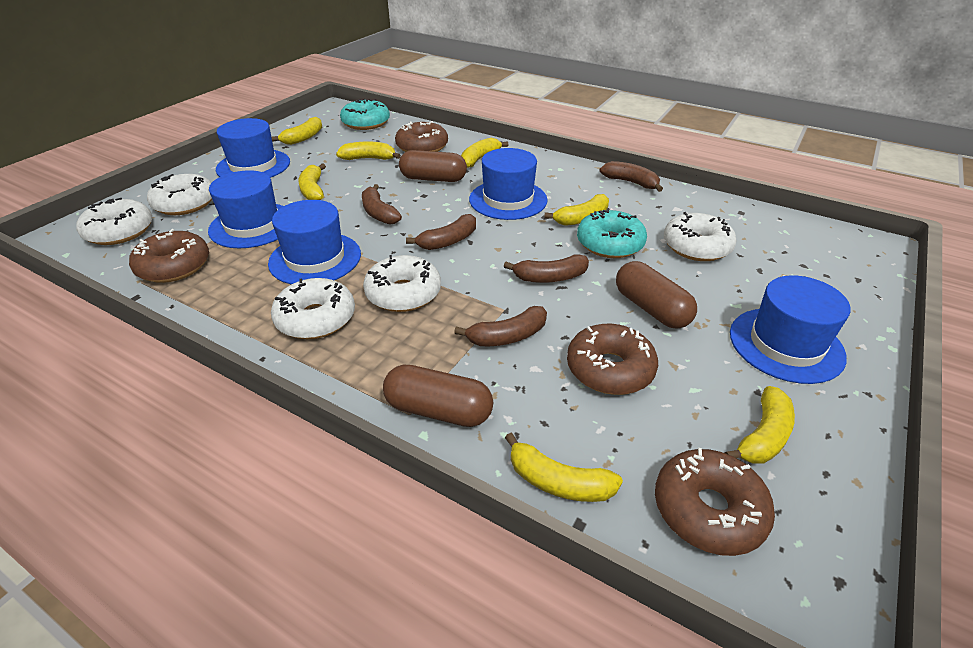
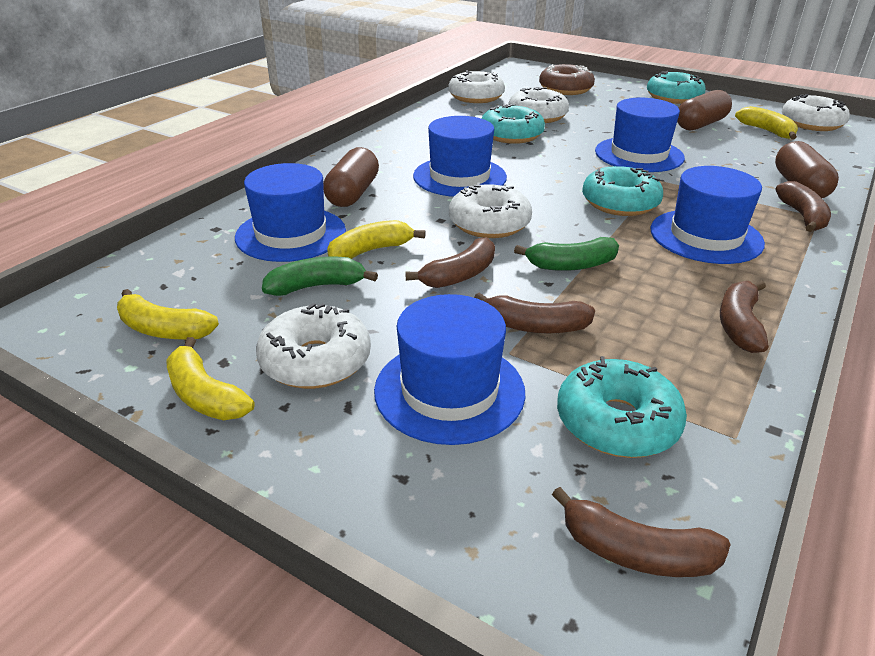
brown donut: [129,229,209,283] [395,121,448,152] [567,324,658,395] [655,448,775,556] = 4 -> [539,64,595,95] = 1
green banana: none = 0 -> [262,257,378,296] [514,237,619,271] = 2
turquoise donut: [340,99,390,130] [577,208,647,258] = 2 -> [481,104,545,144] [557,356,687,458] [582,166,663,216] [647,71,706,104] = 4
yellow banana: [272,117,322,145] [298,163,326,200] [336,141,401,160] [461,138,509,168] [505,433,623,502] [544,194,609,226] [724,386,795,464] = 7 -> [117,289,219,340] [166,337,255,420] [327,220,426,259] [735,106,798,139] = 4

